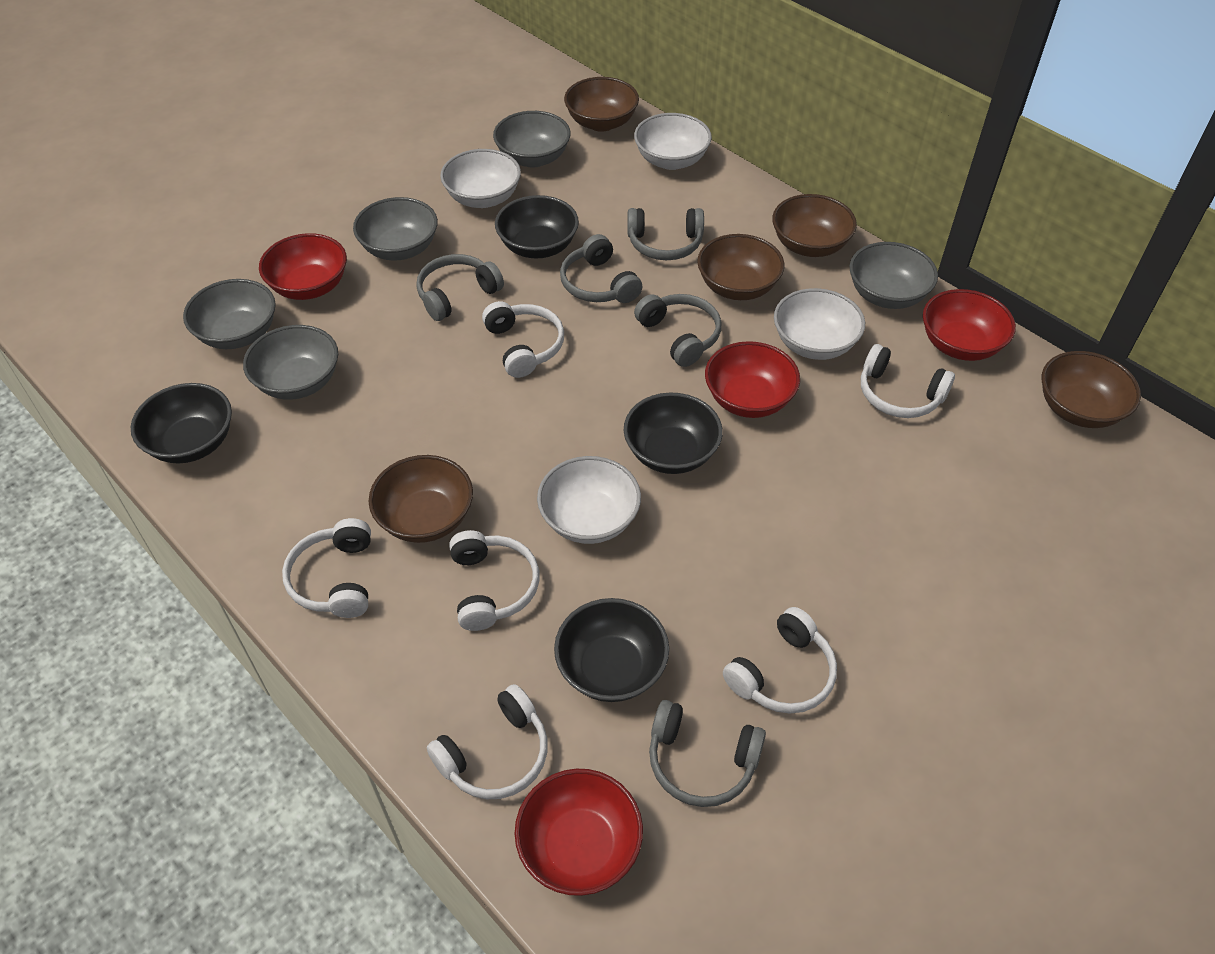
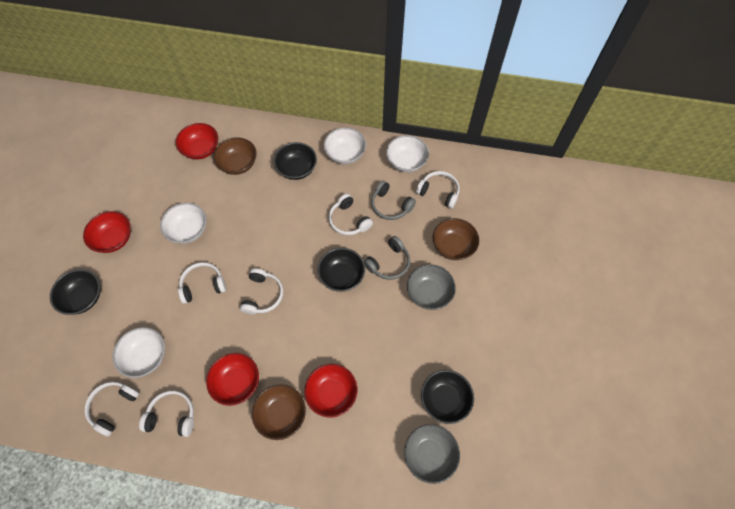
brown bowl: [369,455,473,543] [564,77,639,132] [697,234,784,300] [772,194,857,257] [1042,351,1141,428] = 5 -> [213,137,257,175] [252,384,306,440] [433,218,479,260] = 3
grey bowl: [183,279,276,349] [243,325,338,400] [353,197,438,261] [493,111,571,168] [850,242,938,309] = 5 -> [404,424,460,484] [407,264,456,310] = 2
grey headphones: [416,254,504,321] [560,234,642,303] [627,208,704,260] [634,294,721,367] [649,700,766,807] = 5 -> [364,236,410,280] [371,181,416,220] = 2

